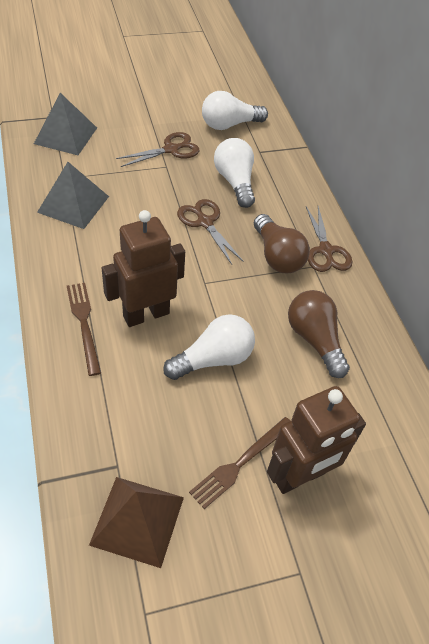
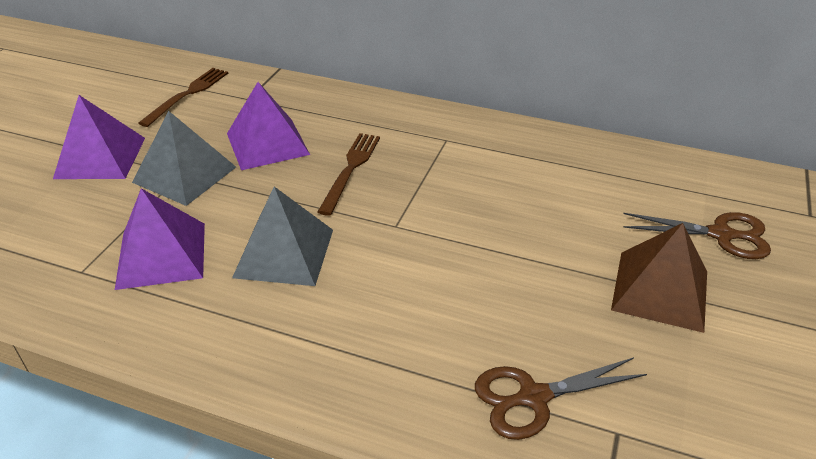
brown light bulb: [254,214,310,273] [288,290,350,378] = 2 -> none = 0
brown robot: [102,210,185,327] [267,386,366,494] = 2 -> none = 0
brown scissors: [116,132,200,167] [177,199,243,265] [306,206,352,272] = 3 -> [475,357,647,440] [623,212,771,259] = 2
purple pyramid: none = 0 -> [53,95,145,179] [115,188,205,290] [227,82,310,170] = 3
white light bulb: [163,314,255,380] [202,91,268,130] [214,138,255,208] = 3 -> none = 0

